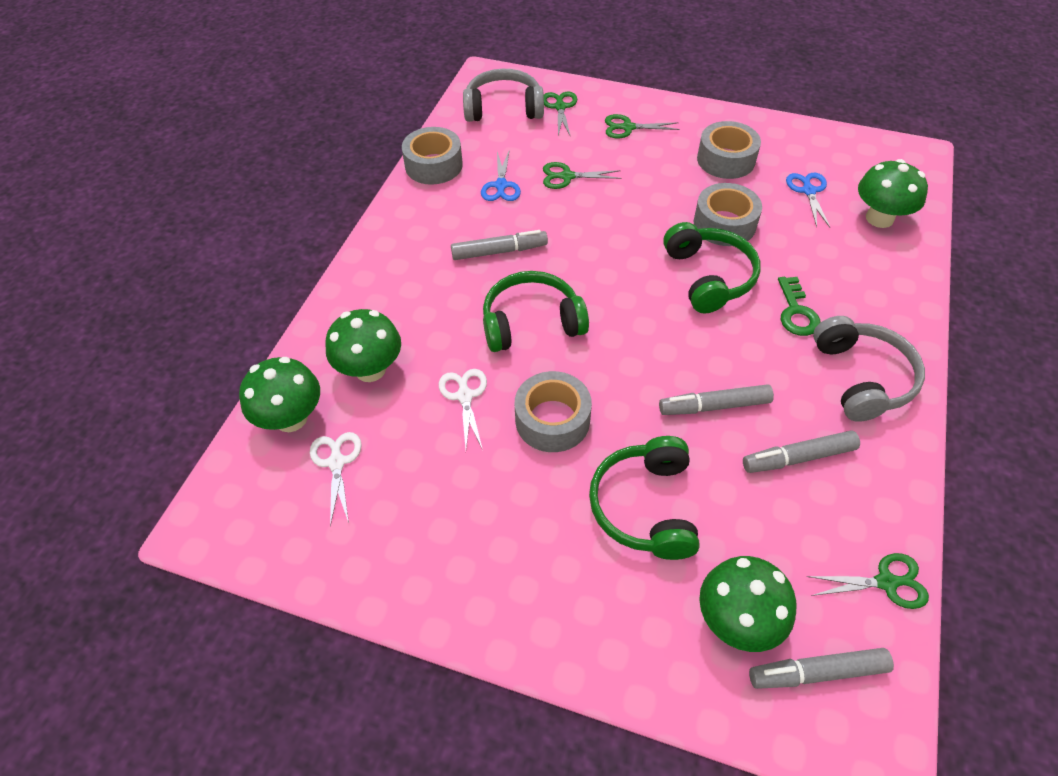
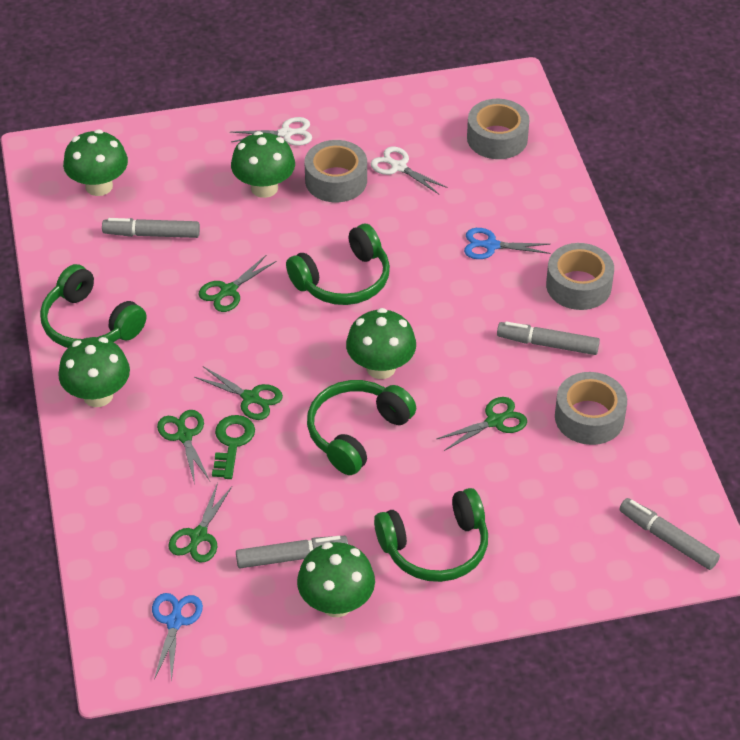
green headphones: [483,271,589,352] [589,436,700,560] [663,222,761,313] = 3 -> [40,264,146,348] [286,224,390,305] [307,380,416,475] [374,488,488,582] = 4
green mushroom: [239,357,320,432] [325,309,401,382] [699,556,796,652] [858,159,928,228] = 4 -> [58,337,130,407] [63,129,128,196] [231,131,295,198] [297,542,375,617] [346,308,416,379] = 5
green scissors: [543,162,622,189] [544,92,577,137] [605,114,680,139] [806,553,929,609] = 4 -> [157,410,210,484] [168,482,232,562] [194,366,283,420] [199,255,277,312] [437,397,527,451] = 5
grey headphones: [463,69,544,122] [813,316,925,422] = 2 -> none = 0

